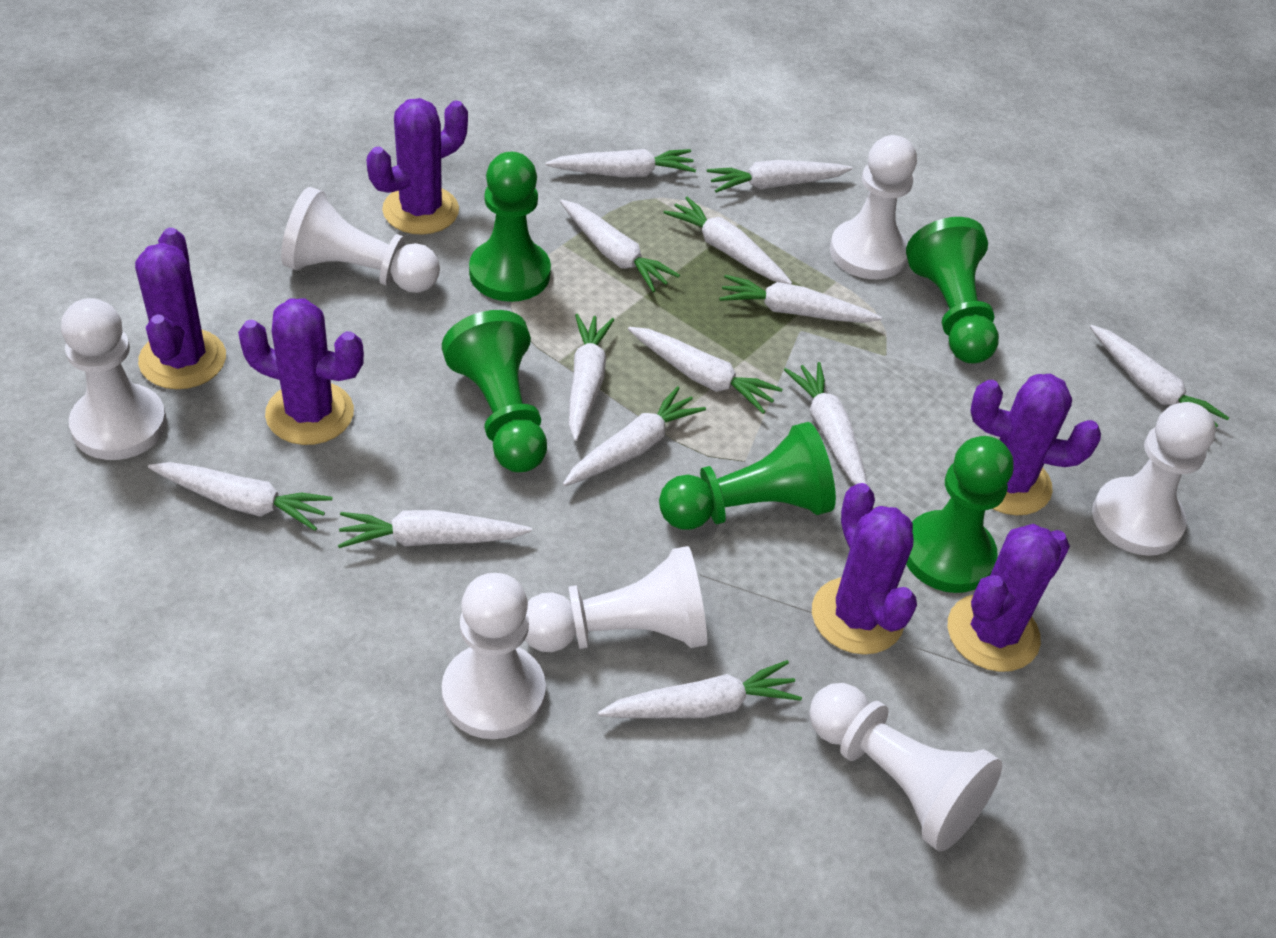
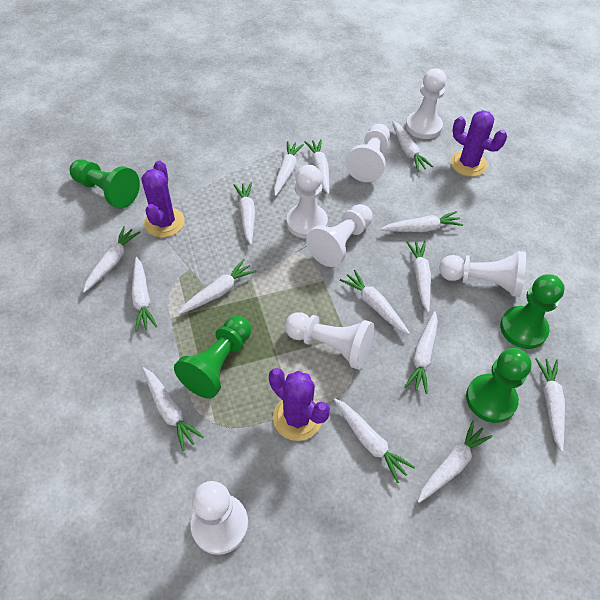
green pawn: [442,310,547,472] [469,152,551,302] [659,422,836,530] [906,217,999,364] [906,436,1014,593] = 5 -> [69,159,140,208] [174,316,251,399] [466,348,532,423] [500,274,565,349] = 4
purple cactus: [135,228,226,389] [238,298,364,445] [367,98,468,235] [812,483,917,655] [948,524,1070,672] [971,374,1101,515] = 6 -> [141,161,185,238] [269,368,330,441] [450,110,507,177] = 3
white carrot: [148,462,333,531] [338,510,532,548] [545,149,696,177] [560,199,680,292] [563,386,706,486] [569,314,614,441] [598,660,802,718] [628,327,782,414] [663,197,792,285] [707,160,853,193] [719,275,882,323] [784,362,868,485] [1090,325,1229,427] = 13 -> [83,226,141,293] [131,257,158,332] [142,367,204,451] [178,259,257,315] [234,182,255,245] [274,141,304,196] [305,139,330,194] [334,398,415,483] [340,270,410,335] [381,211,463,232] [392,121,433,171] [405,311,438,394] [406,241,431,312] [418,420,493,503] [535,358,565,452] = 15

